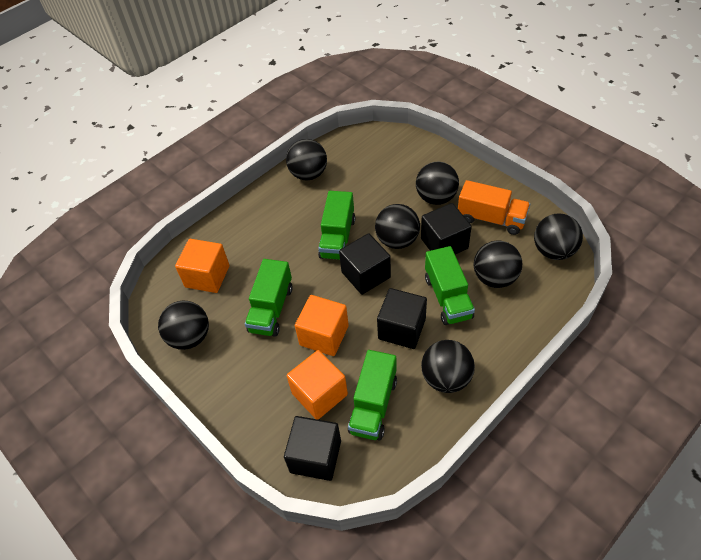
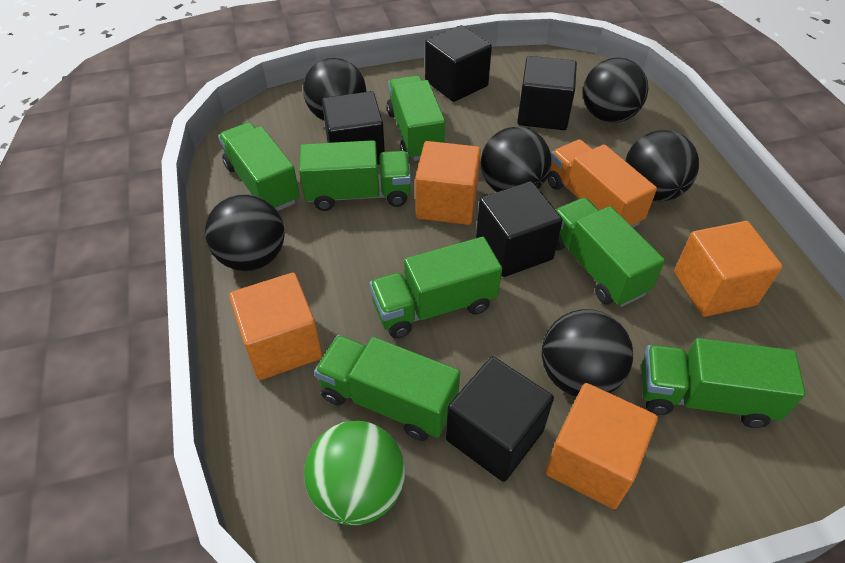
black ball: [158,301,209,350] [286,139,327,180] [375,204,420,249] [416,162,459,205] [421,340,475,393] [474,241,522,288] [534,213,583,260] = 7 -> [205,194,285,271] [303,58,366,121] [481,126,551,192] [542,309,633,397] [583,57,648,123] [625,130,699,201] = 6
black cube: [284,416,341,481] [339,233,391,295] [377,288,427,349] [421,203,472,254] = 4 -> [322,91,385,165] [425,25,492,102] [446,356,554,482] [476,181,563,277] [517,56,577,130] = 5
green ball: none = 0 -> [304,421,405,525] = 1
green truck: [245,259,293,337] [318,191,355,260] [348,350,397,441] [425,246,475,325] = 4 -> [218,122,300,211] [299,140,411,211] [314,335,460,441] [369,237,502,338] [387,75,445,161] [555,198,665,307] [641,338,805,428] = 7
orange cube: [175,239,229,293] [287,350,348,420] [295,295,349,356] = 3 -> [229,273,322,380] [415,141,481,225] [545,383,658,509] [674,221,783,317] = 4

